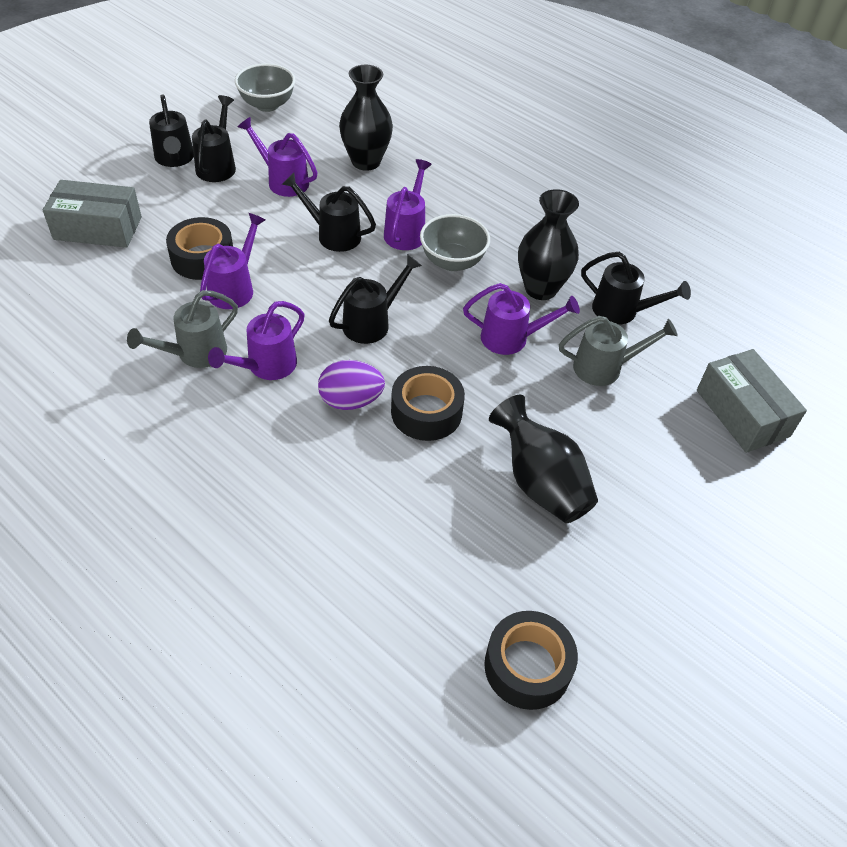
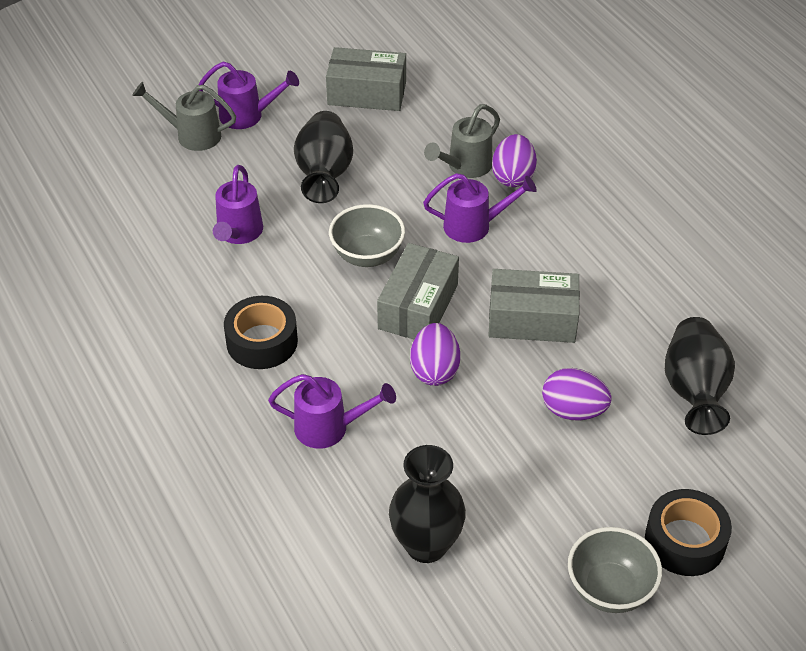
black tape: [166,217,233,280] [391,366,465,441] [484,611,578,710] = 3 -> [224,296,298,369] [645,489,732,576] = 2
black watering can: [149,94,194,167] [192,95,236,182] [282,173,376,252] [329,254,422,344] [581,252,691,325] = 5 -> none = 0
grey box: [43,180,142,248] [697,349,807,453] = 2 -> [326,47,406,111] [377,243,459,339] [488,269,580,343] = 3
purple egg: [318,360,385,410] = 1 -> [410,323,460,386] [492,134,537,187] [542,368,611,420] = 3
purple watering can: [200,213,265,309] [208,301,305,380] [238,117,318,197] [384,159,432,250] [463,283,580,355] = 5 -> [199,61,299,129] [213,165,263,244] [268,374,396,449] [423,173,537,243] = 4

